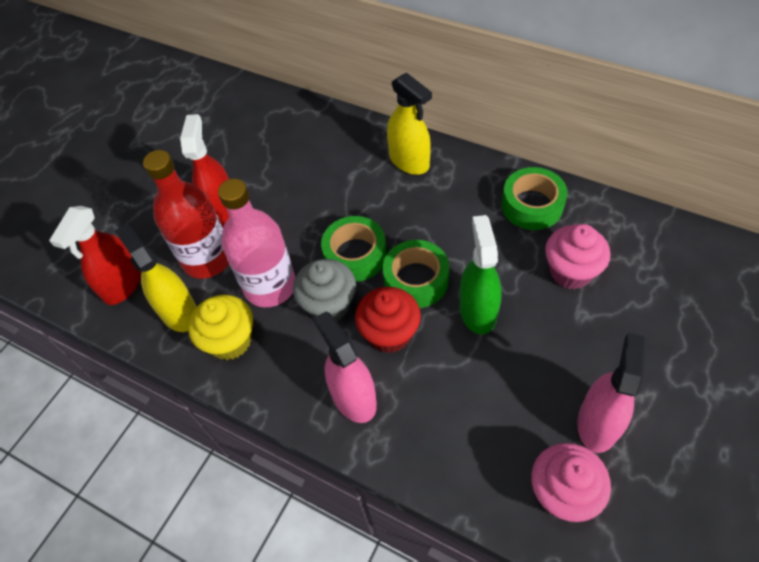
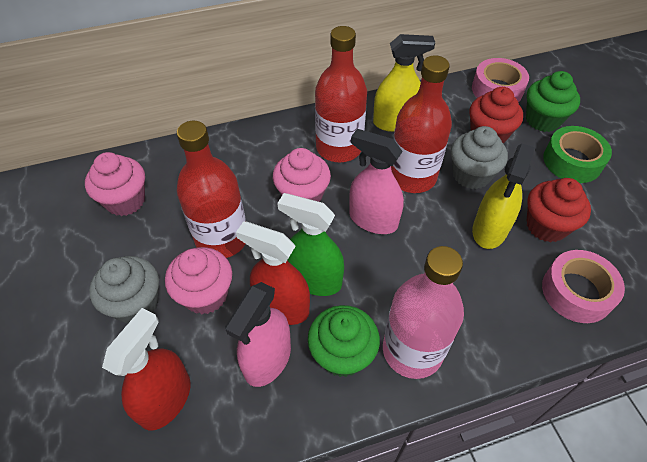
green cupcake: none = 0 -> [308,305,380,377] [526,71,580,132] = 2
green tape: [321,216,387,282] [383,240,449,308] [502,167,568,230] = 3 -> [543,126,612,183] = 1
grey cupcake: [293,259,356,321] = 1 -> [89,256,159,324] [451,126,508,189] = 2
pink cupcake: [531,443,611,522] [545,224,610,289] = 2 -> [85,152,145,216] [165,247,232,314] [273,148,331,202] = 3
pink tape: none = 0 -> [472,58,529,102] [542,250,625,323] = 2
red bottle: [143,150,229,279] = 1 -> [177,121,246,258] [315,26,367,162] [391,55,452,193] = 3
red cupcake: [355,287,421,353] = 1 -> [469,87,523,144] [526,178,591,242] = 2
yellow cupcake: [188,295,253,360] = 1 -> none = 0

